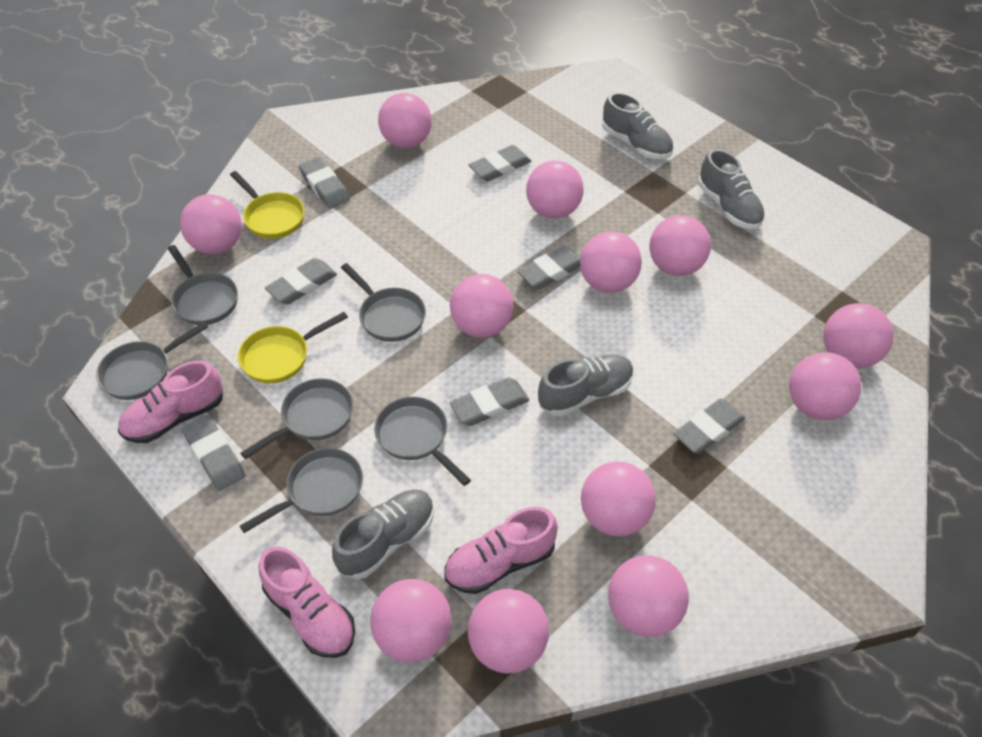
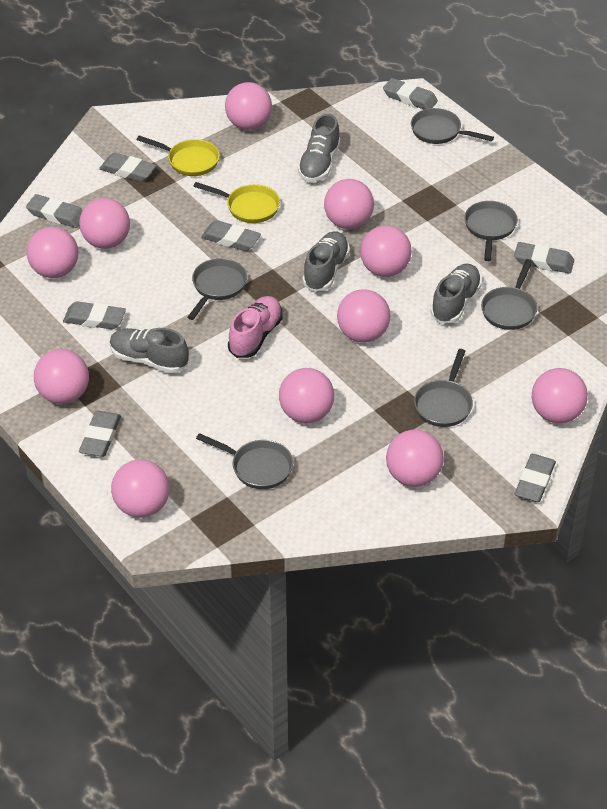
grey eraser: [182,415,245,491] [265,258,337,304] [299,157,350,208] [450,378,529,426] [469,145,531,182] [517,246,580,290] [673,399,745,454] = 7 -> [26,194,83,228] [63,301,126,329] [79,411,121,457] [99,153,156,182] [201,220,261,251] [383,78,438,109] [514,242,574,274] [515,454,556,502] = 8
pink ball: [180,194,242,254] [370,579,452,663] [378,93,432,148] [450,274,514,338] [468,589,549,674] [526,160,584,219] [580,231,642,293] [581,462,656,536] [608,555,689,637] [649,215,711,276] [789,352,861,420] [823,303,893,368] = 12 -> [26,227,78,278] [34,349,89,404] [79,198,130,249] [111,459,170,518] [225,82,272,130] [279,368,334,423] [324,179,374,229] [337,289,390,342] [360,225,412,277] [386,430,444,487] [532,368,588,423] = 11
pink shoe: [118,361,223,443] [258,546,355,658] [444,507,558,594] = 3 -> [228,296,283,358] = 1

